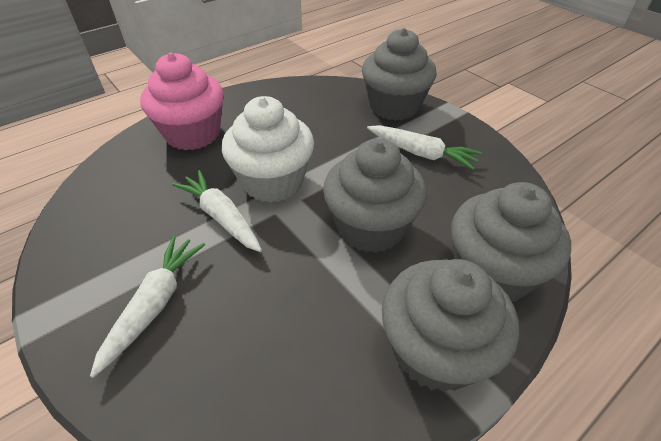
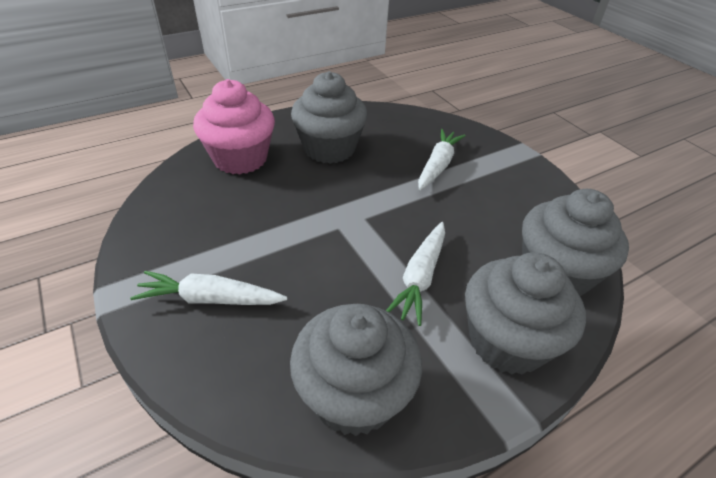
white cupcake: [222,96,314,203] = 1 -> none = 0

